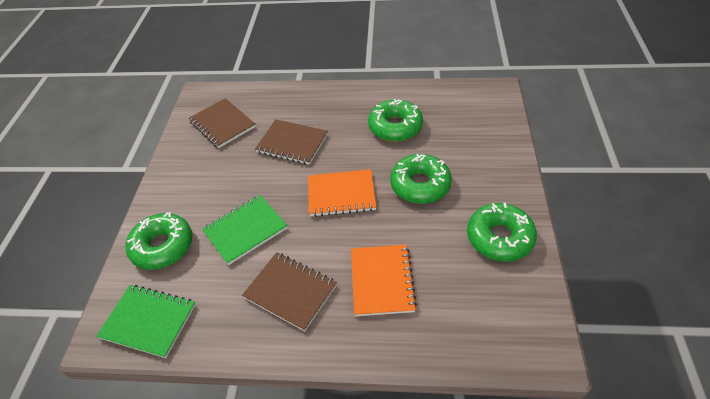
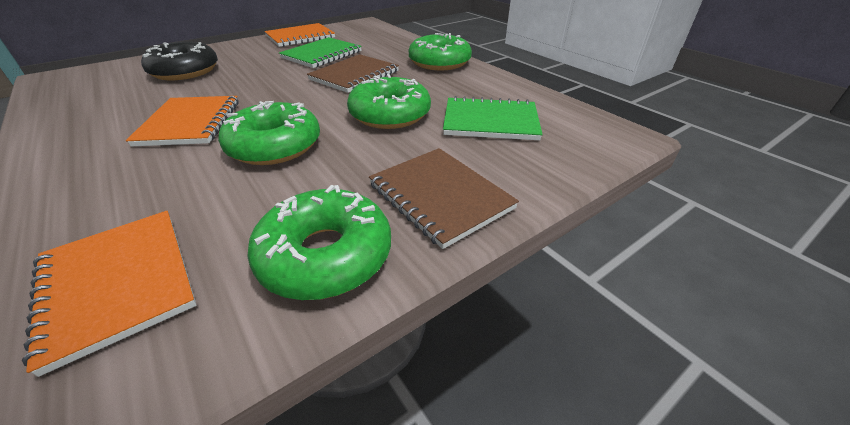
black donut: none = 0 -> [141,42,218,80] = 1
brown notebook: [189,98,256,148] [242,252,337,332] [255,119,328,165] = 3 -> [307,54,399,93] [369,148,519,249] = 2
orange notebook: [308,169,376,217] [351,245,417,316] = 2 -> [22,211,196,377] [126,96,239,147] [265,23,335,47] = 3

